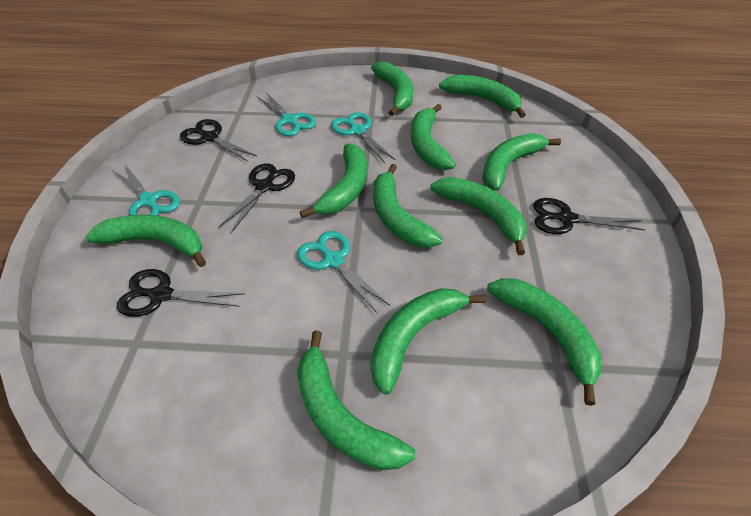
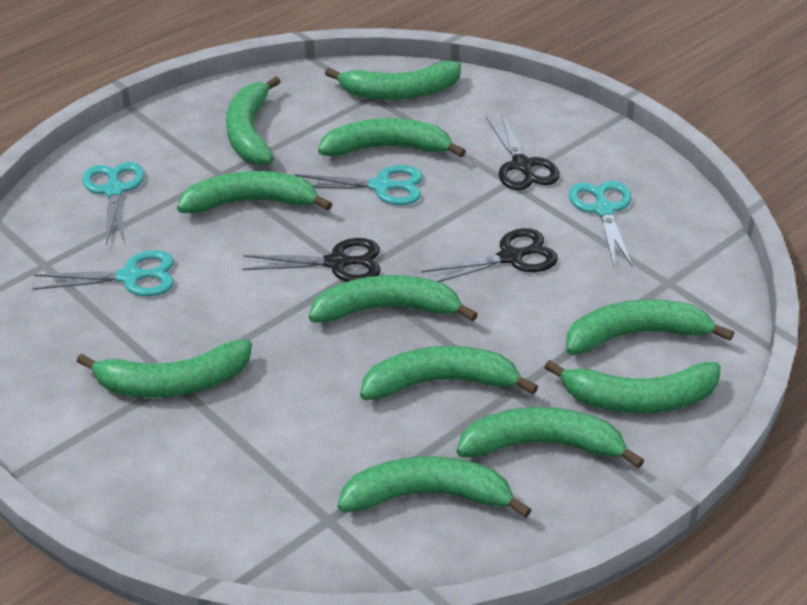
black scissors: [117,269,245,317] [180,119,257,162] [219,163,295,233] [533,198,645,234] = 4 -> [242,238,381,282] [421,228,558,282] [486,114,560,190] = 3

